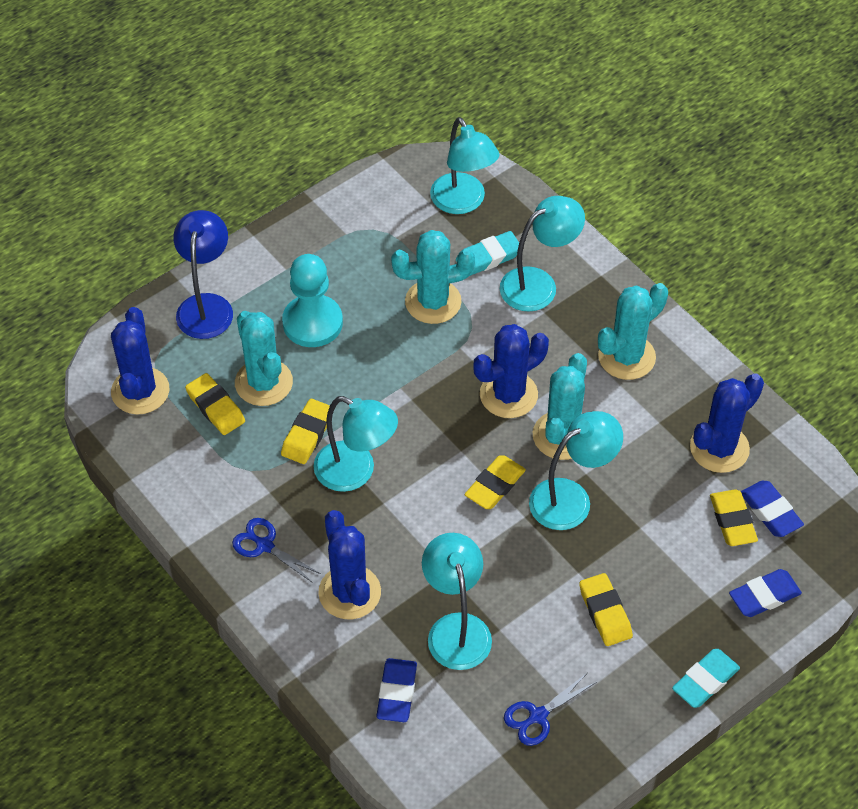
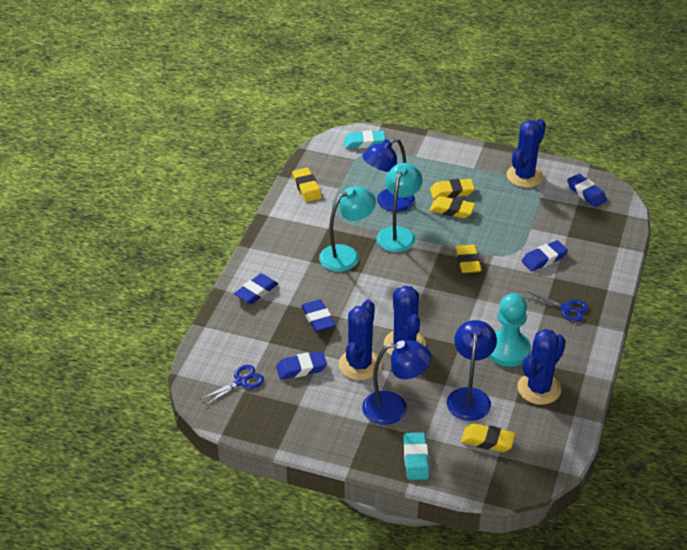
blue eraser: [376,658,417,722] [729,569,802,617] [741,481,804,537] = 3 -> [234,273,278,304] [276,351,327,380] [301,299,335,332] [521,240,568,271] [567,174,607,207] = 5
blue lamp: [173,210,233,339] = 1 -> [362,138,415,212] [362,340,431,425] [447,320,497,421] = 3
turquoise cactus: [235,311,293,406] [391,230,475,324] [533,353,587,460] [598,283,668,380] = 4 -> none = 0
turquoise lamp: [313,396,398,492] [422,533,492,670] [430,117,500,214] [500,196,585,312] [529,411,623,530] = 5 -> [319,186,376,272] [376,163,422,252] = 2

